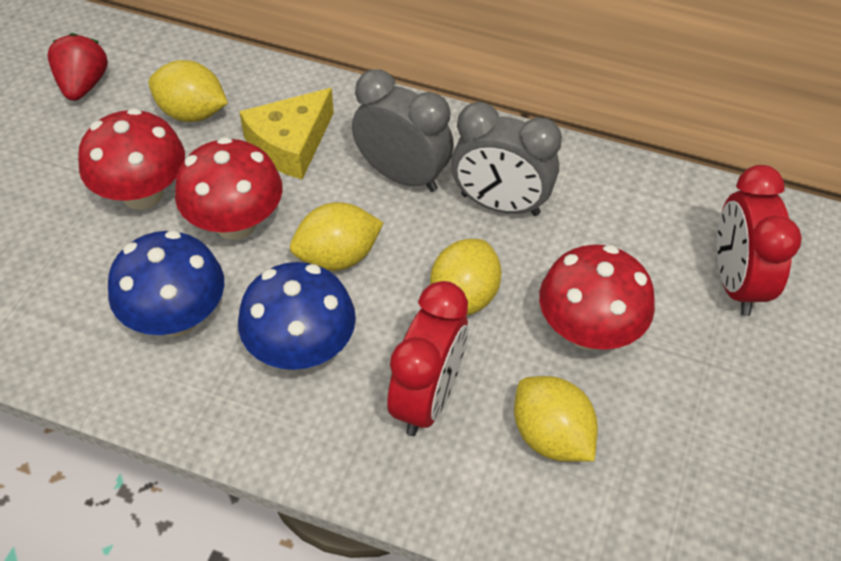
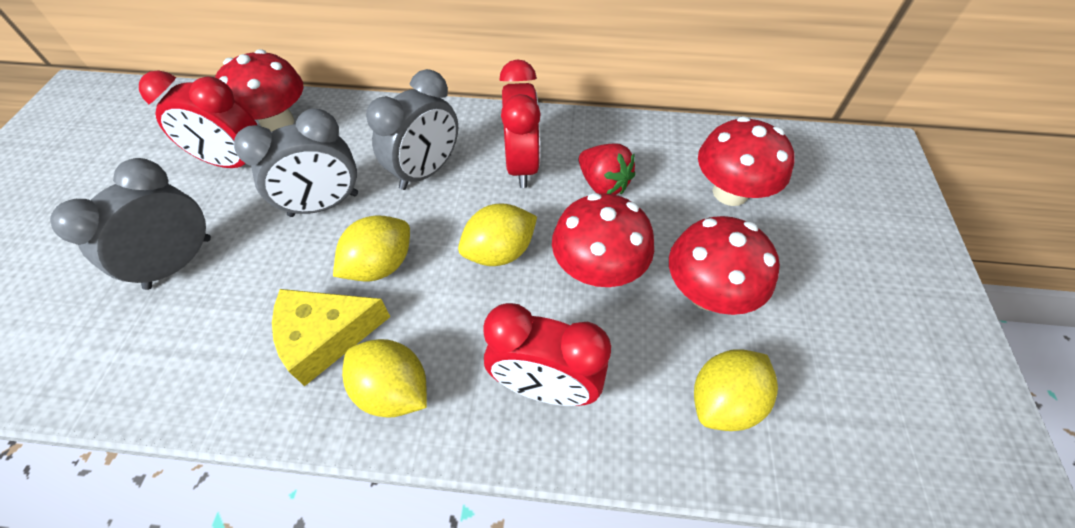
blue mushroom: [108,230,225,337] [238,262,356,370] = 2 -> none = 0
grey clock: [352,69,454,192] [451,102,562,216] = 2 -> [50,158,211,290] [234,108,358,217] [366,69,458,190] = 3
red clock: [388,281,468,436] [717,165,802,316] = 2 -> [139,70,257,168] [483,303,611,406] [499,59,541,188] = 3
red mushroom: [78,108,185,210] [175,137,283,240] [539,244,655,350] = 3 -> [215,49,303,132] [552,193,654,287] [669,216,780,315] [698,116,795,206] = 4

